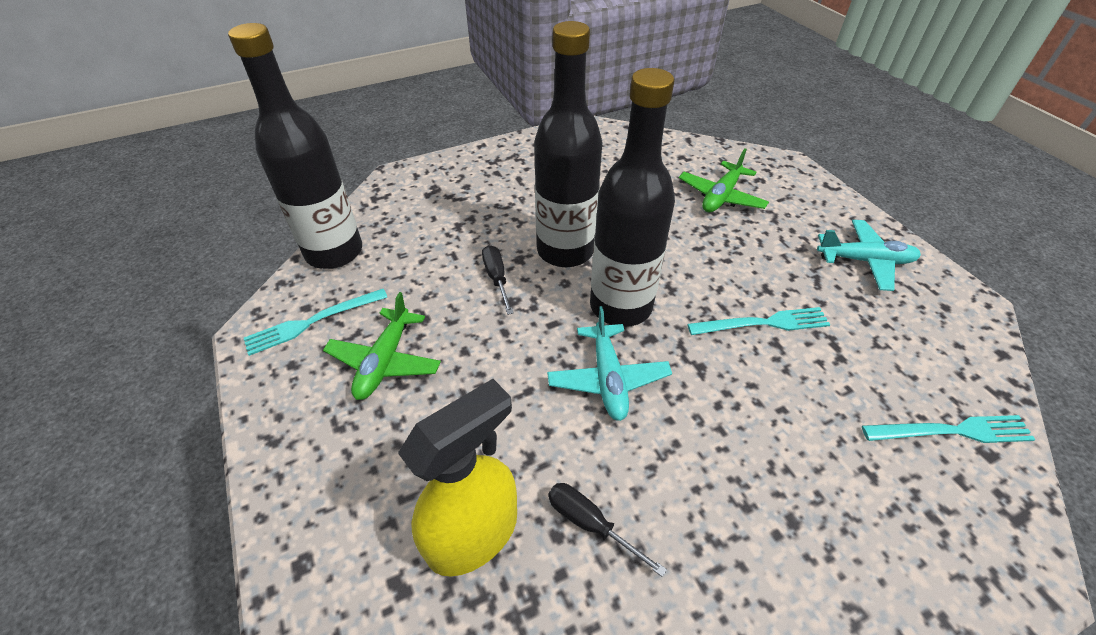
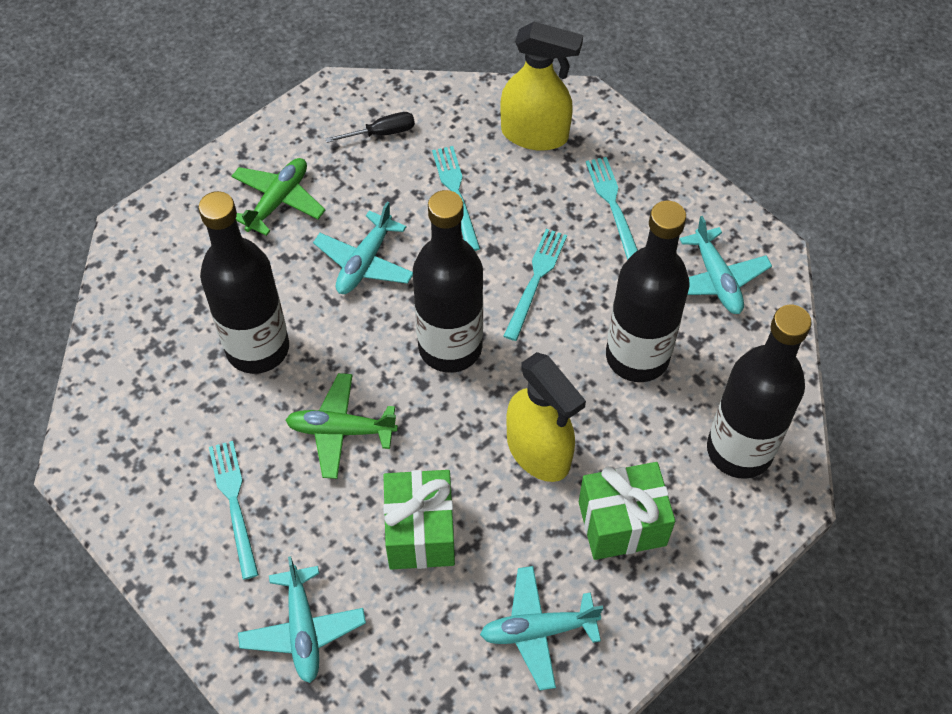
black bottle: [228,23,362,269] [534,21,602,267] [590,68,675,327] = 3 -> [198,191,289,374] [413,190,483,373] [606,201,690,382] [707,305,812,479] = 4
black screwdriver: [482,245,514,315] [548,483,667,577] = 2 -> [325,112,415,143] = 1
green gift: none = 0 -> [383,470,455,570] [579,462,675,560] = 2
turquoise fork: [244,289,388,356] [687,307,830,335] [862,415,1036,443] = 3 -> [209,441,259,580] [432,146,480,251] [504,229,567,341] [586,157,638,260] = 4
turquoise plane: [547,306,672,421] [817,220,921,291] = 2 -> [238,556,366,683] [313,201,413,294] [480,566,603,690] [680,216,772,314] = 4
yellow spray bottle: [398,379,517,577] = 1 -> [500,22,583,151] [506,352,586,482] = 2

